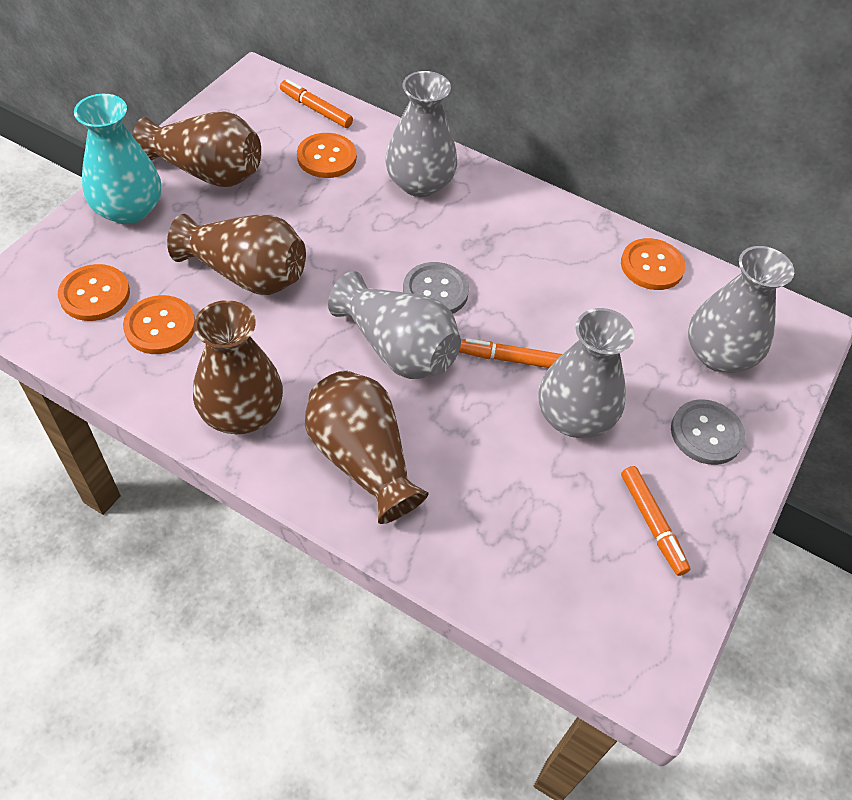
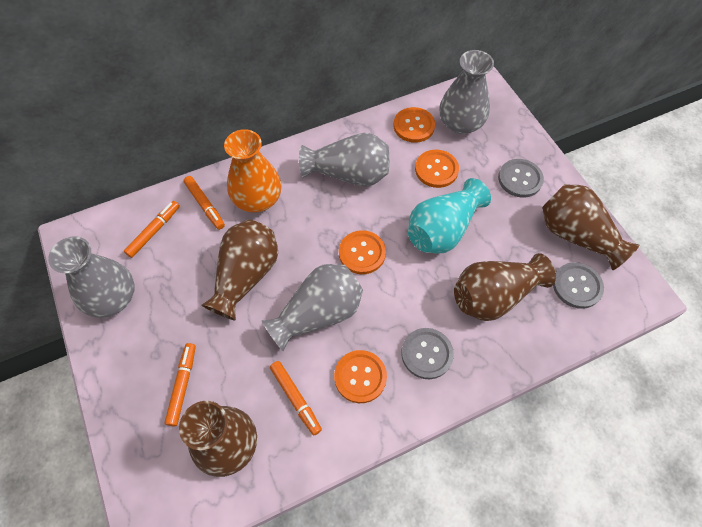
grey button: [403,262,469,314] [671,399,745,465] = 2 -> [401,328,454,379] [498,159,544,198] [553,262,604,309] = 3
orange marker: [280,79,353,128] [459,338,562,368] [621,466,690,576] = 3 -> [124,201,180,258] [165,343,196,426] [183,176,225,230] [270,361,322,436] = 4
orange vase: none = 0 -> [224,129,281,213] = 1

